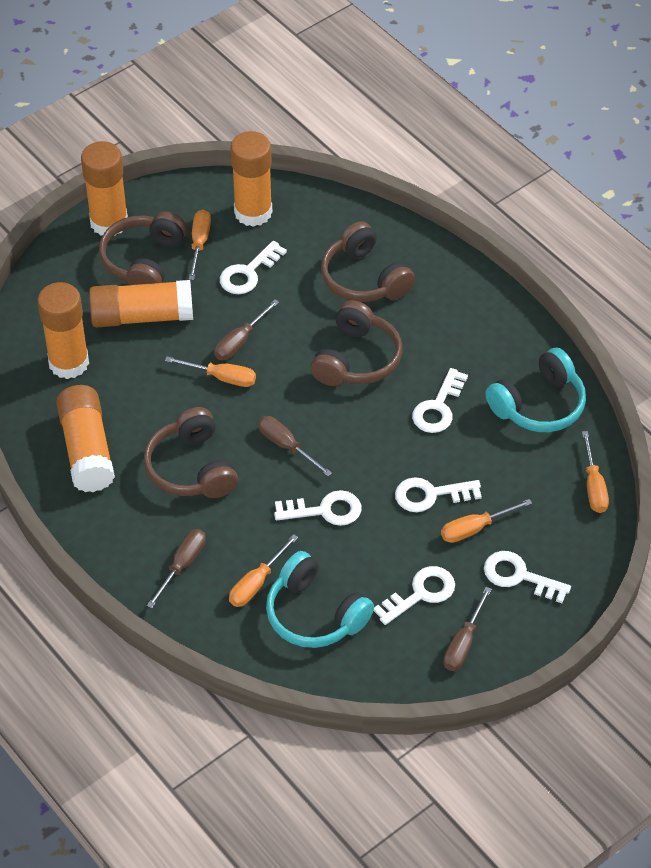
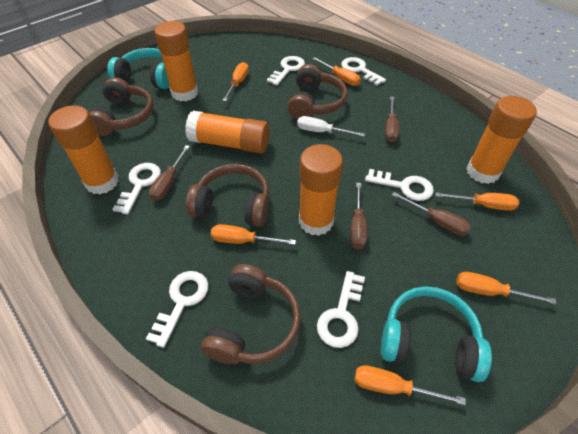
orange screwdriver: [165,356,256,387] [189,210,211,280] [229,534,298,607] [441,499,532,543] [582,431,609,513] = 5 -> [211,224,296,245] [222,62,249,101] [312,57,361,86] [354,365,466,405] [435,192,519,211] [456,272,556,304] = 6
white screwdriver: none = 0 -> [297,116,365,137] = 1

